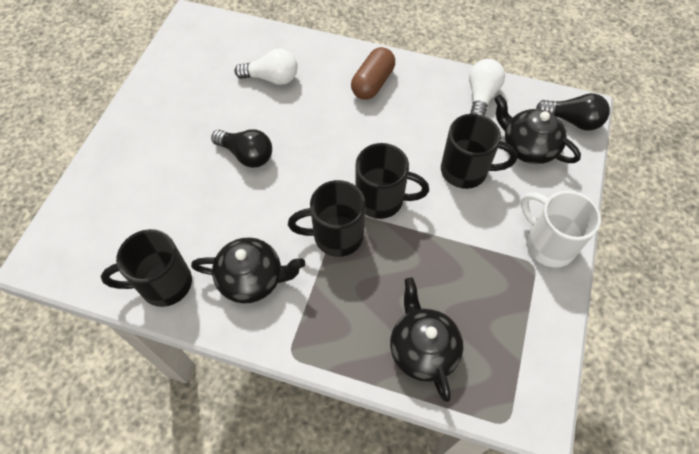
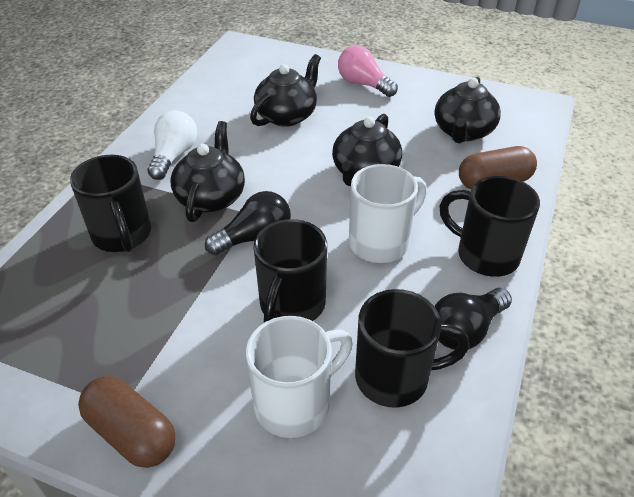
black teapot: [191,237,305,303] [390,277,463,402] [494,94,581,164] = 3 -> [171,121,245,222] [250,54,321,127] [332,114,402,186] [434,77,501,143] = 4
brown capsule: [351,47,395,100] = 1 -> [78,376,176,468] [459,146,537,189] = 2
pink light bulb: none = 0 -> [338,45,398,97] = 1
white light bulb: [234,49,297,85] [469,59,505,116] = 2 -> [148,110,197,180] = 1
white mug: [521,191,601,268] = 1 -> [246,316,353,438] [349,164,427,263] = 2

